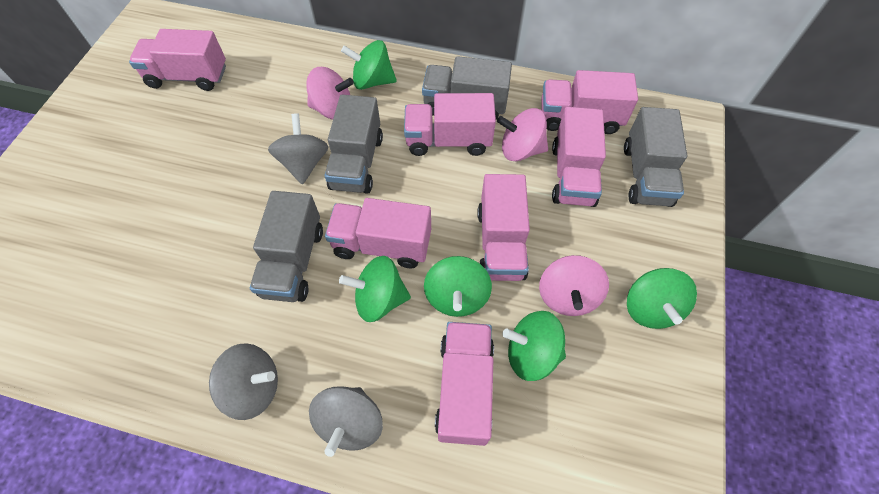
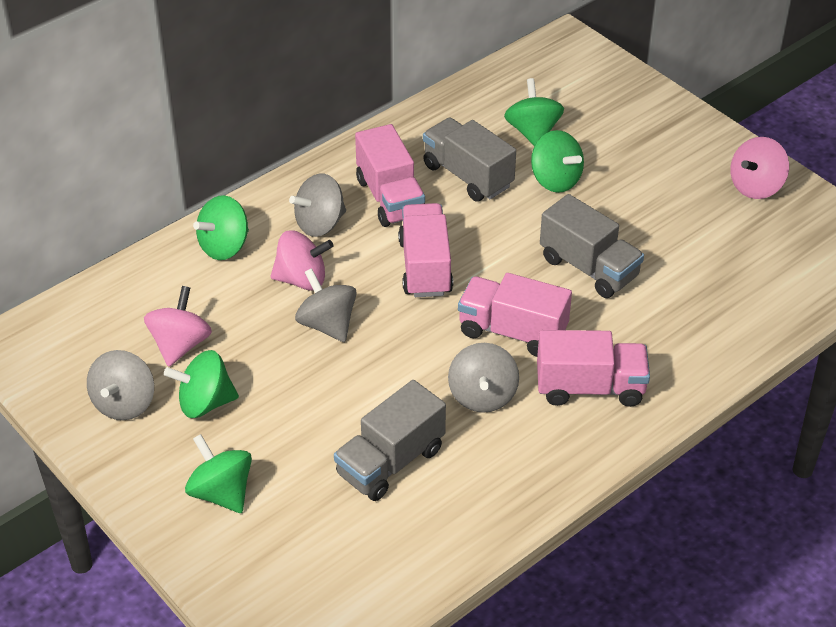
grey spinning top: [209,343,278,420] [268,114,328,185] [309,386,383,457] = 3 -> [87,350,154,420] [289,173,346,237] [295,268,357,342] [448,343,519,413] = 4
grey truck: [250,191,323,302] [324,95,383,194] [422,56,512,120] [624,107,687,207] = 4 -> [334,380,446,501] [423,117,516,202] [540,194,644,298] = 3
pink truck: [129,29,226,91] [325,198,431,268] [404,93,496,156] [435,322,494,446] [477,174,530,281] [541,70,638,134] [552,107,606,207] = 7 -> [355,124,425,227] [398,203,453,297] [458,273,572,357] [537,330,650,407] = 4

